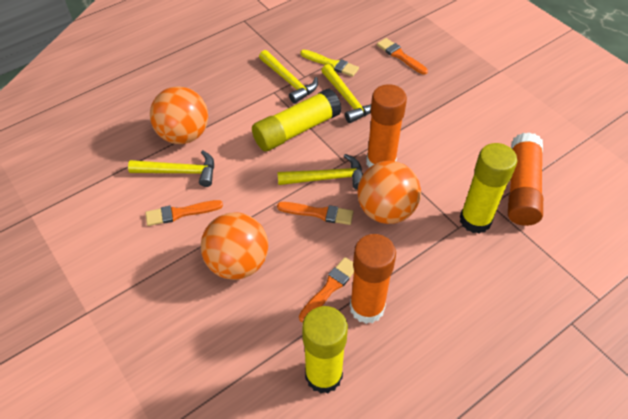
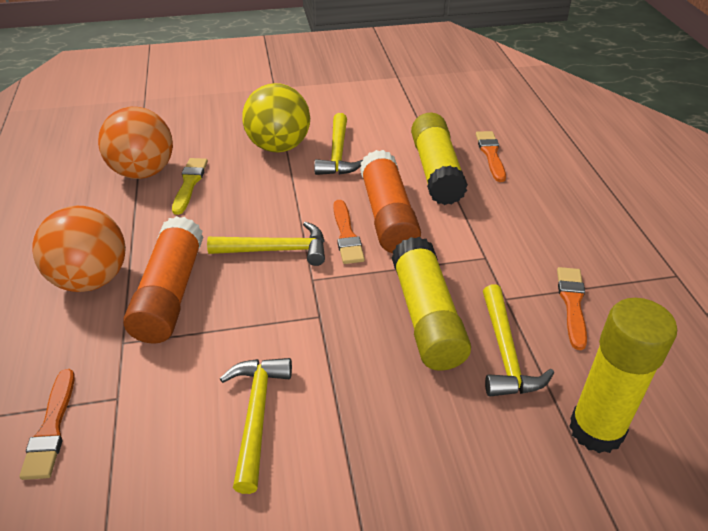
orange ball: [150,86,208,144] [201,212,268,280] [357,161,421,224] = 3 -> [32,206,126,292] [98,107,173,179] = 2
orange glue stick: [350,234,396,324] [366,84,407,167] [508,132,543,226] = 3 -> [123,216,203,344] [360,150,421,253] = 2
yellow ball: none = 0 -> [242,83,310,152] = 1

